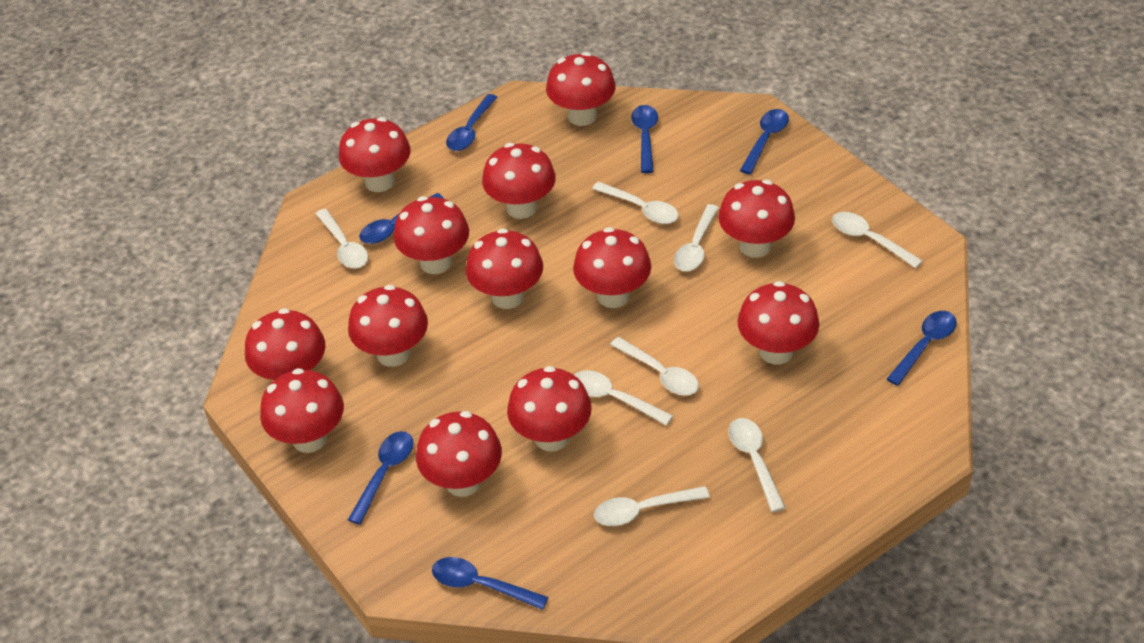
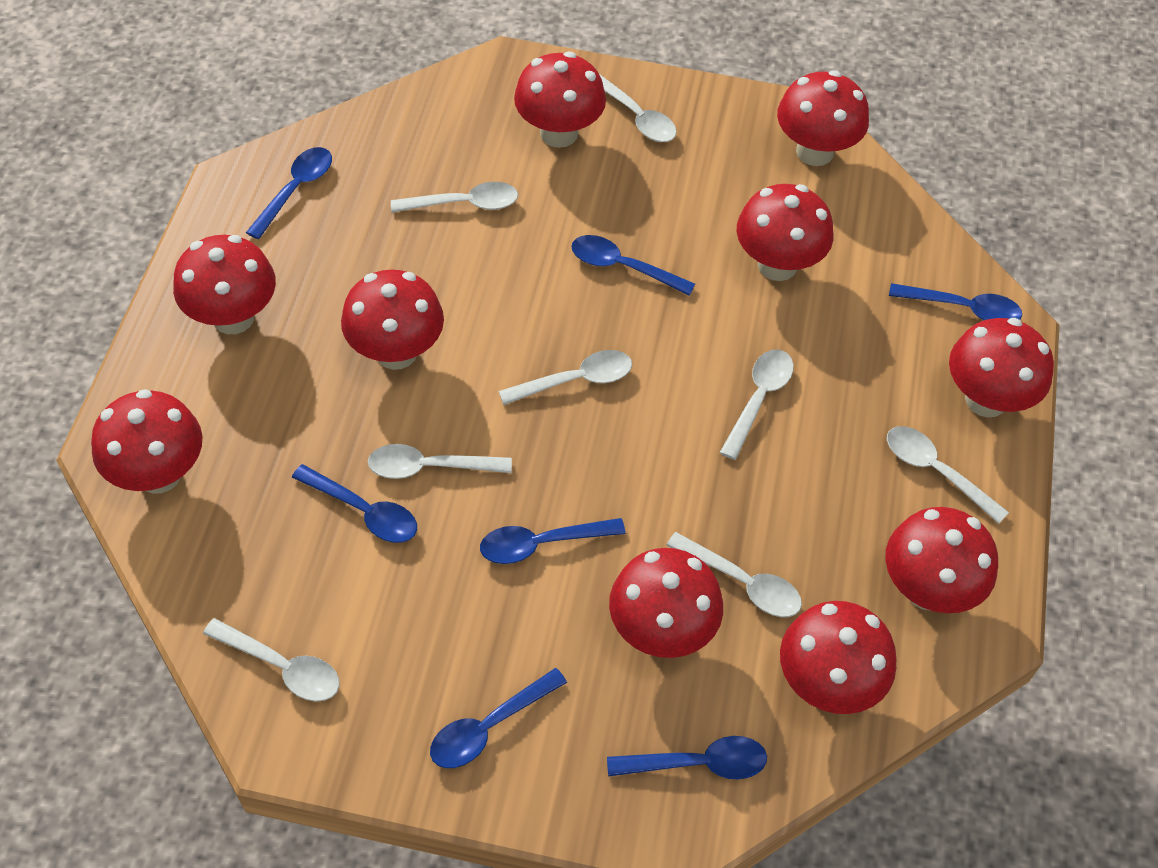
red mushroom: [245,308,326,380] [260,368,344,453] [339,117,410,192] [348,285,428,367] [393,196,469,274] [416,411,502,497] [466,228,543,309] [482,143,556,219] [507,366,592,452] [546,52,616,126] [573,227,651,308] [718,180,795,258] [737,281,819,364] = 13 -> [91,389,203,494] [173,235,276,334] [341,269,444,370] [514,52,606,148] [609,548,723,658] [737,184,833,281] [777,70,869,166] [780,601,896,714] [885,507,998,613] [949,318,1054,418] = 10

